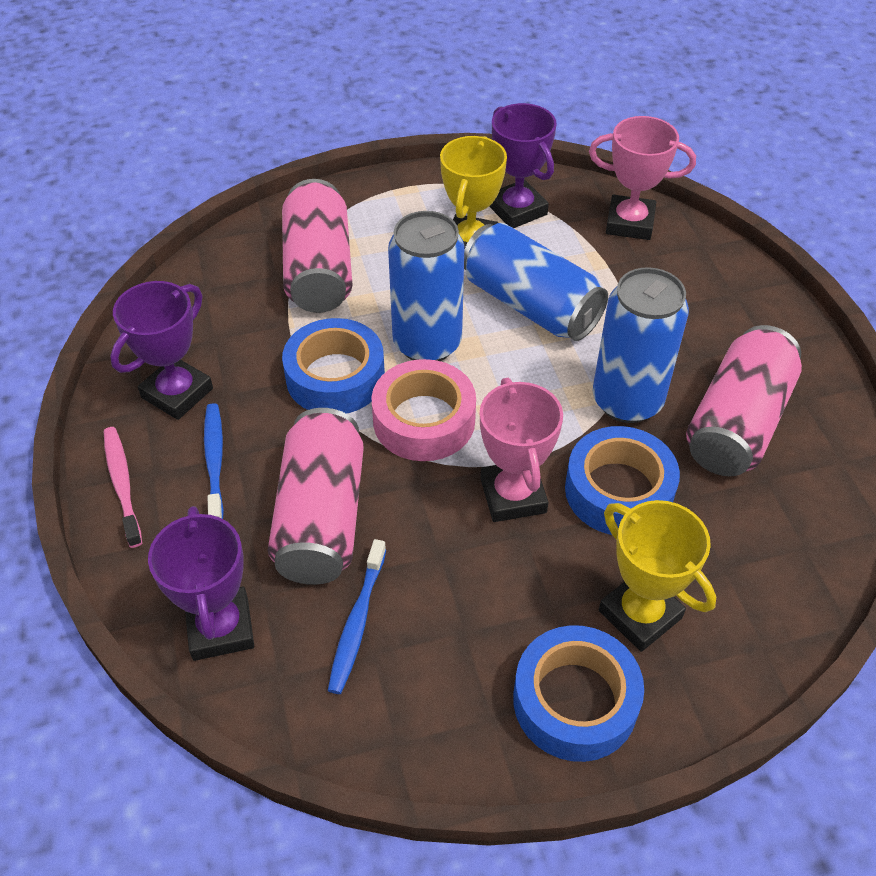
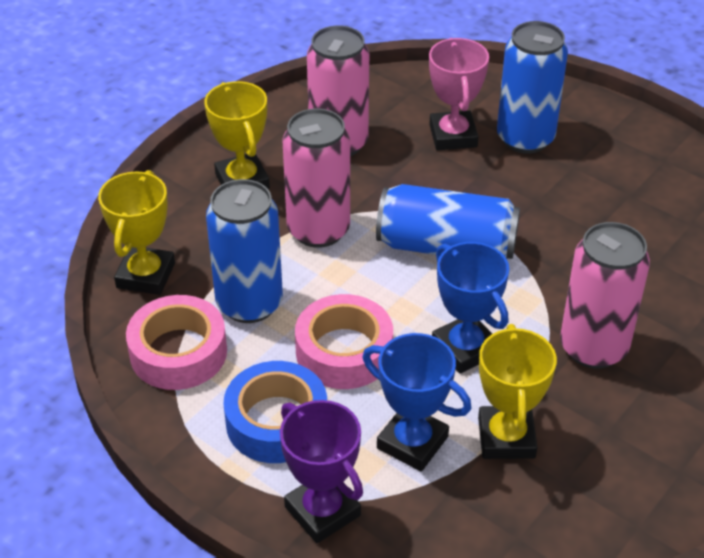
blue tape: [282,318,385,414] [513,625,644,762] [565,426,680,535] = 3 -> [223,361,327,463] = 1
blue toothbrush: [204,403,224,519] [328,539,386,694] = 2 -> none = 0
blue trophy: none = 0 -> [362,333,472,471] [432,242,509,373] = 2
pink tape: [372,359,476,461] = 1 -> [126,295,227,390] [295,294,393,389] = 2
pink toothbrush: [104,427,142,548] = 1 -> none = 0
pink trophy: [480,378,563,522] [589,116,696,240] = 2 -> [429,38,489,150] = 1
purple trophy: [110,281,213,420] [148,506,254,661] [489,103,557,228] = 3 -> [280,400,363,543] = 1
yellow trophy: [440,136,507,249] [599,500,716,652] = 2 -> [98,170,175,295] [204,81,270,189] [478,324,557,459] = 3

